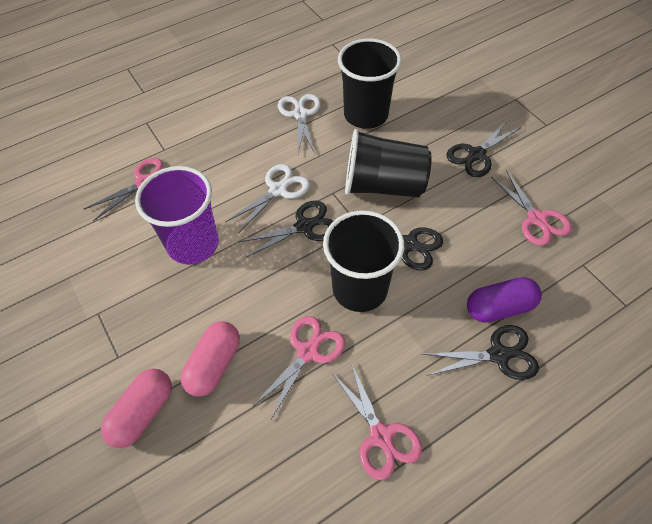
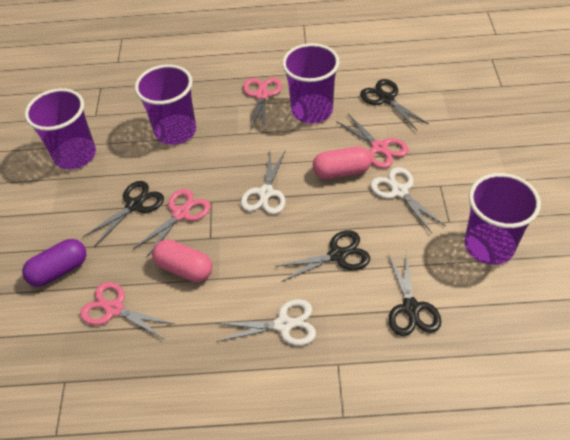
black cup: [323,210,404,312] [338,38,402,129] [345,129,432,197] = 3 -> none = 0
purple cup: [135,166,219,265] = 1 -> [24,88,96,170] [135,64,196,145] [282,43,340,123] [464,173,541,265] = 4
white scissors: [225,164,310,233] [278,94,321,154] = 2 -> [216,299,316,346] [241,150,286,214] [370,167,446,233] = 3

